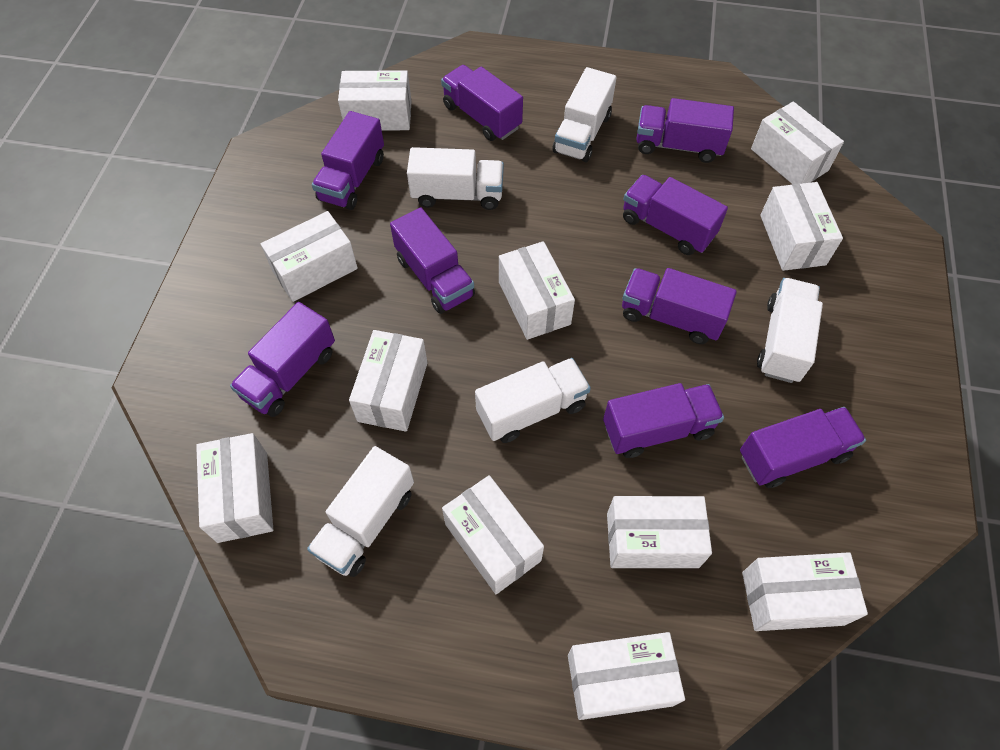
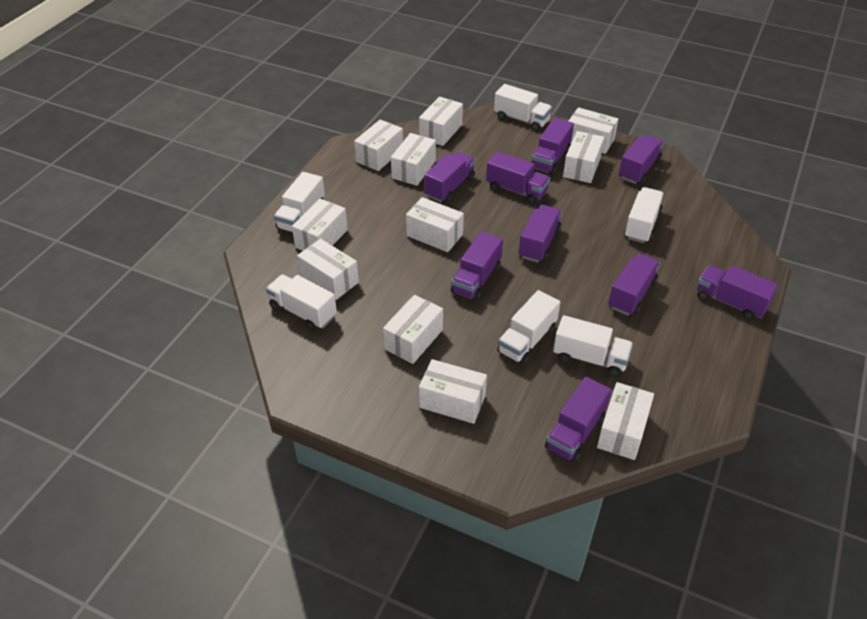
white truck: [307,446,414,577] [407,147,504,210] [475,358,591,443] [553,67,616,162] [757,278,823,383] = 5 -> [266,274,337,331] [274,172,325,232] [494,84,552,132] [497,290,560,365] [553,315,633,377] [624,187,664,243] = 6

